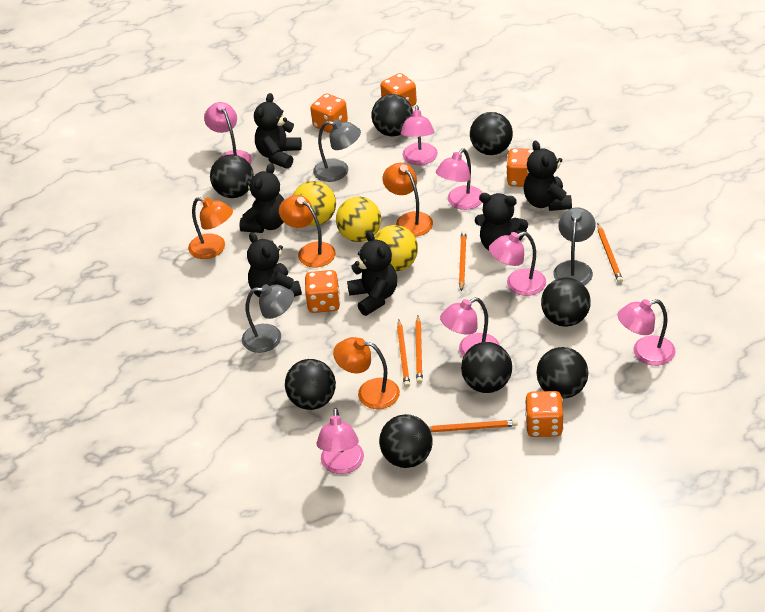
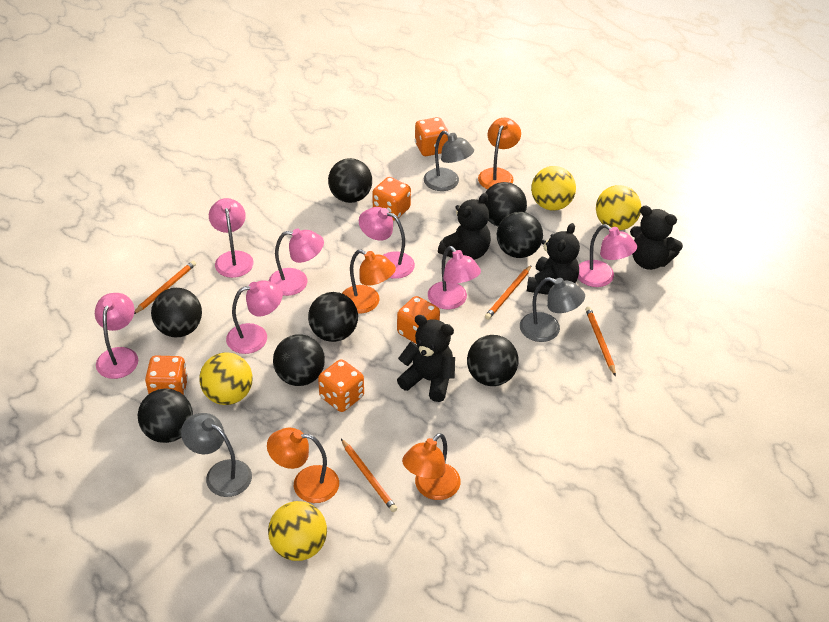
black teddy bear: [239,163,284,233] [247,232,302,297] [254,93,302,169] [347,231,397,316] [475,193,528,251] [524,140,572,211] = 6 -> [397,315,455,402] [438,193,491,260] [527,223,580,295] [630,205,683,270] = 4
orange pencil: [397,320,410,388] [415,316,423,384] [429,420,518,432] [459,230,467,291] [597,224,623,283] = 5 -> [134,261,196,314] [341,439,397,512] [485,265,532,320] [585,307,616,376] = 4
yellow ball: [293,181,336,226] [336,197,381,242] [375,225,418,272] = 3 -> [199,352,253,405] [268,501,327,561] [531,166,576,211] [596,185,642,230] = 4

